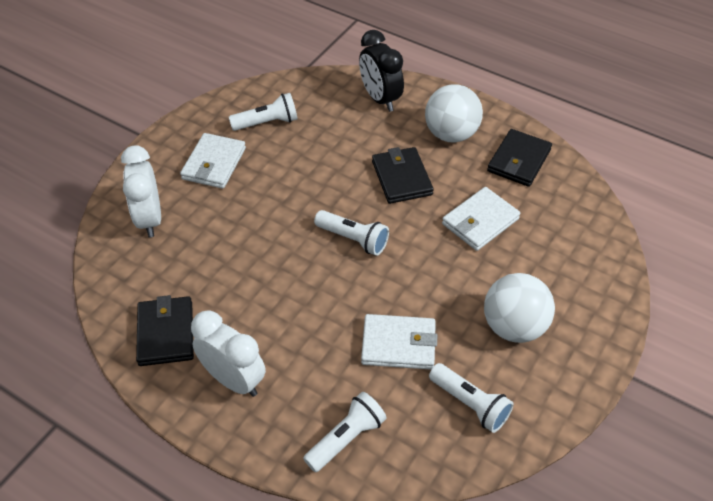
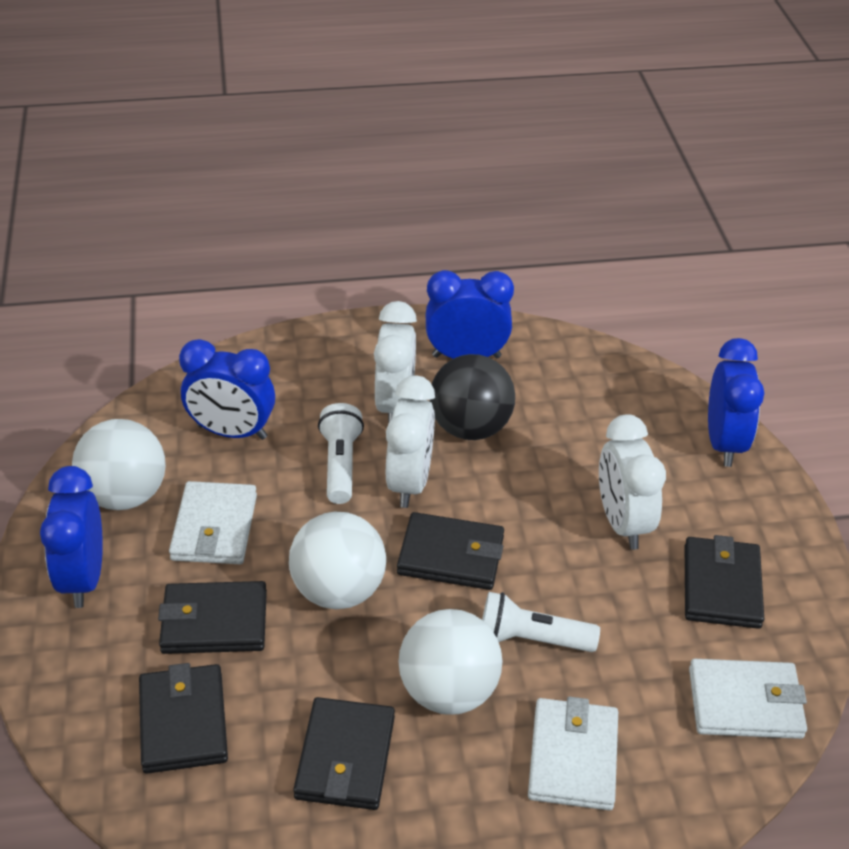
black ball: none = 0 -> [429,354,515,440] = 1
black clock: [359,30,404,112] = 1 -> none = 0
black wallet: [136,295,194,366] [372,147,434,204] [487,129,552,187] = 3 -> [139,663,228,774] [158,581,267,654] [293,697,395,810] [397,512,504,590] [685,535,764,629] = 5
blue clock: none = 0 -> [40,466,103,608] [179,339,275,440] [426,270,514,359] [708,338,764,467] = 4
white ball: [425,84,483,143] [484,273,555,343] = 2 -> [72,419,166,510] [289,512,386,609] [398,609,502,714] = 3
white clock: [121,145,161,237] [191,310,266,397] = 2 -> [374,301,417,424] [386,376,435,508] [599,415,666,550] = 3
white flashlight: [229,93,298,131] [303,392,387,472] [314,210,389,256] [429,363,514,433] = 4 -> [318,403,364,504] [482,592,600,652] = 2

